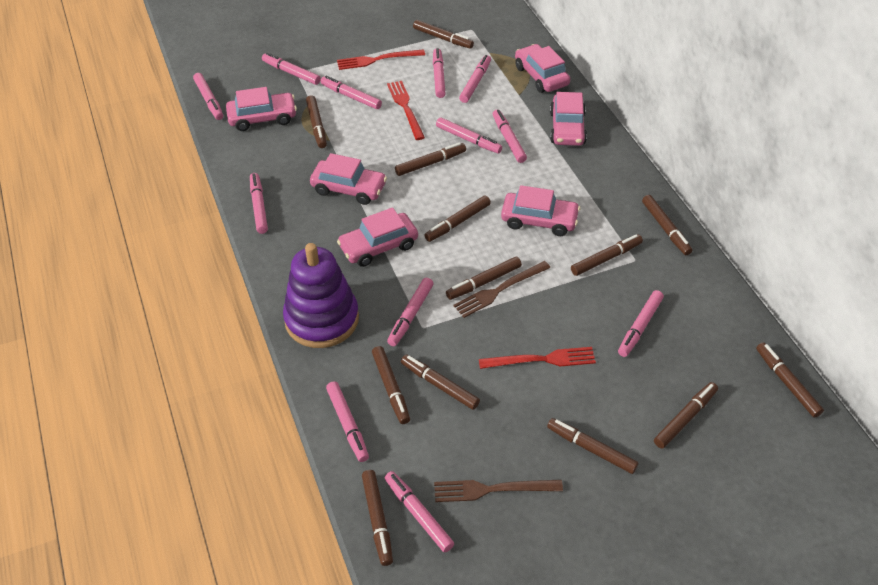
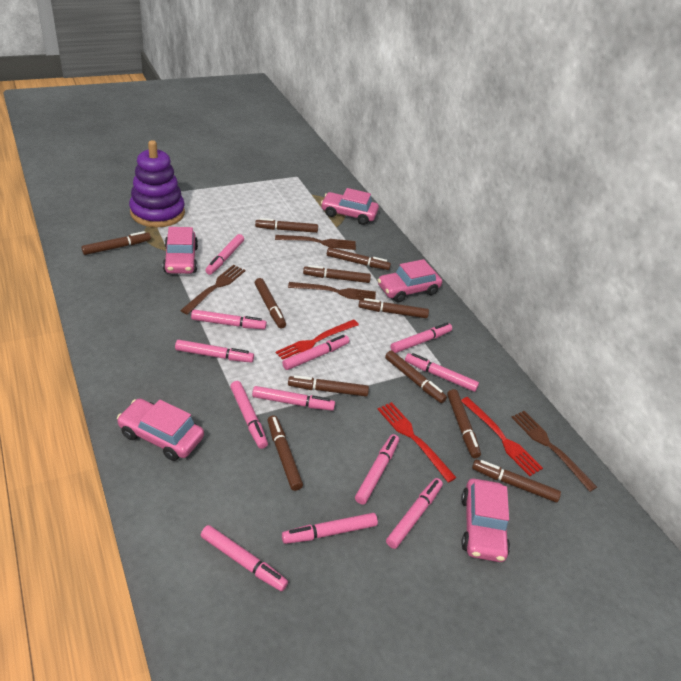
brown fork: [434,480,563,502] [453,261,550,318] = 2 -> [180,265,245,315] [275,235,356,250] [288,282,376,300] [511,411,597,492] = 4
brown marker: [306,95,327,148] [362,470,393,566] [372,346,410,424] [395,142,466,176] [401,354,480,410] [413,20,474,49] [424,196,491,242] [446,257,522,300] [547,418,639,474] [571,234,643,276] [642,195,692,255] [654,382,718,449] [756,342,824,418] = 13 -> [81,231,151,255] [255,218,318,233] [255,278,286,329] [268,415,303,491] [288,375,369,396] [303,265,371,283] [327,247,391,270] [358,298,429,318] [385,351,447,403] [447,389,481,458] [472,460,561,502] = 11
pink car: [226,87,297,131] [310,153,387,205] [337,207,418,267] [501,185,580,236] [515,44,570,93] [550,92,587,146] = 6 -> [117,398,204,461] [163,227,198,274] [321,188,379,225] [378,259,442,302] [461,478,510,562] = 5

